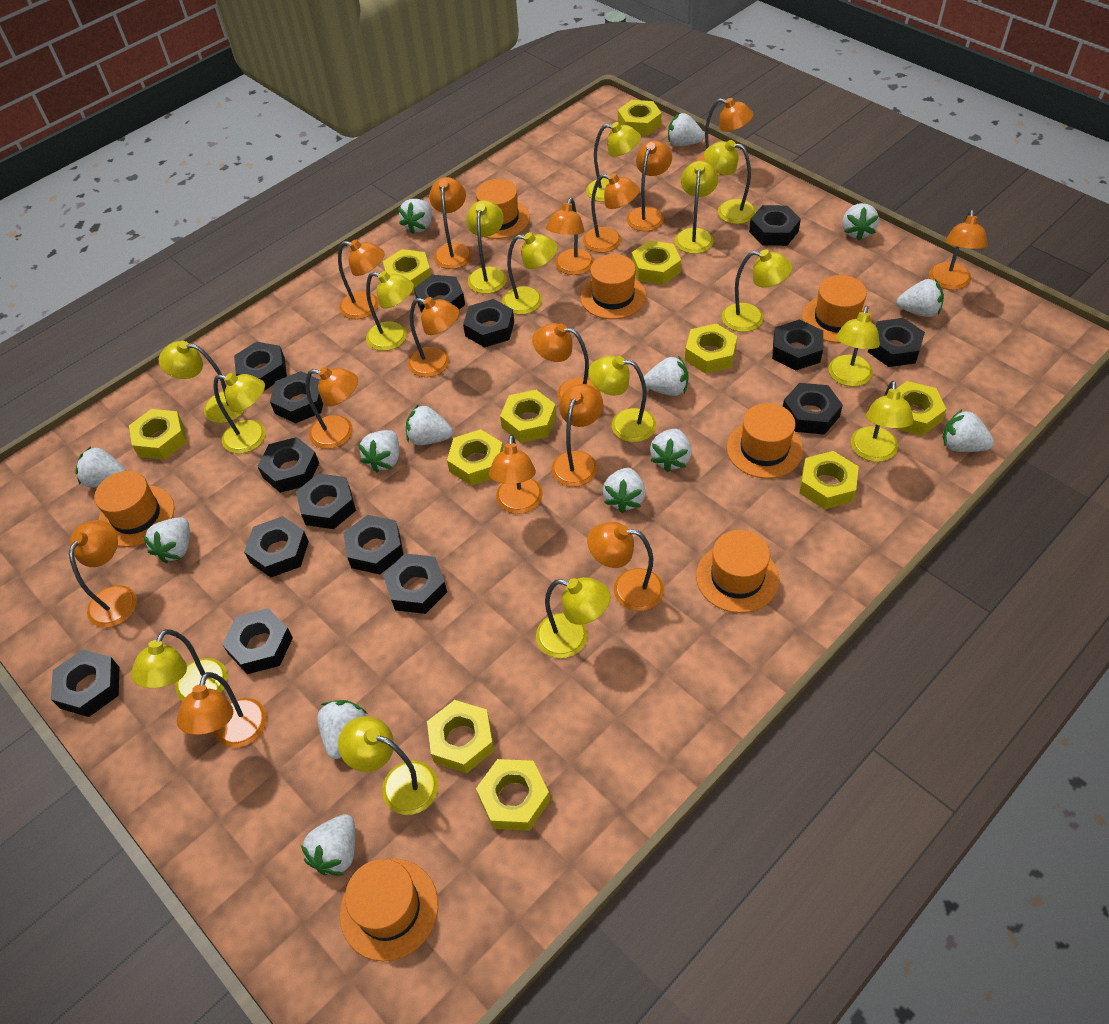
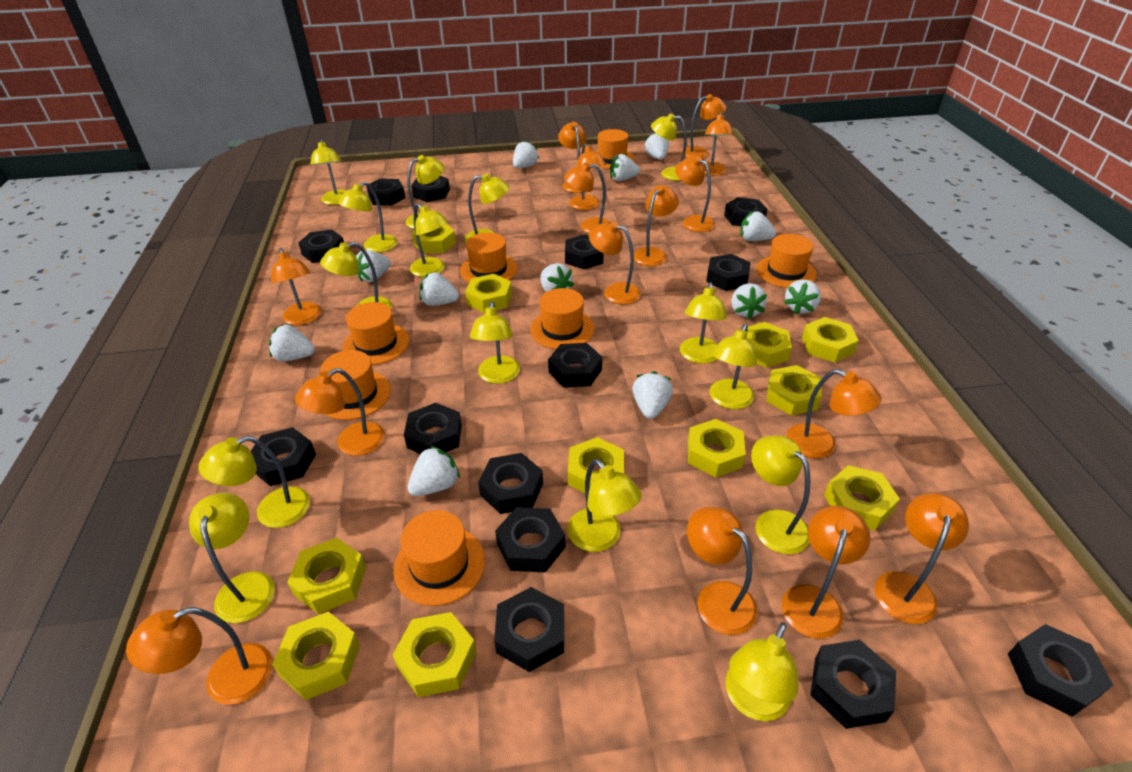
black nut: [51,649,120,717] [222,608,293,674] [234,342,287,390] [244,516,309,577] [257,437,319,493] [270,371,323,424] [296,473,356,529] [343,515,404,574] [383,553,447,614] [414,275,465,313] [463,299,514,347] [749,205,801,246] [772,319,823,370] [783,383,843,435] [868,318,925,367] = 15 -> [251,427,316,486] [298,229,344,263] [366,178,405,206] [404,403,462,454] [411,176,450,202] [478,453,543,514] [494,587,564,672] [495,507,566,573] [548,343,602,388] [565,234,604,269] [706,254,751,291] [724,197,767,226] [810,640,896,729] [1008,624,1113,717] = 14
white strawberry: [75,446,126,488] [143,517,190,563] [301,814,355,876] [317,700,368,759] [358,430,399,473] [398,199,432,234] [406,404,453,445] [603,468,646,513] [644,357,689,396] [650,429,692,472] [668,113,705,146] [843,203,879,241] [897,279,944,317] [943,409,994,452] = 14 -> [269,324,315,361] [355,250,391,282] [407,446,460,496] [419,272,459,306] [513,141,539,168] [540,263,574,292] [610,154,640,181] [632,371,673,419] [645,133,669,160] [731,283,767,319] [740,211,776,241] [784,279,821,315] = 12

